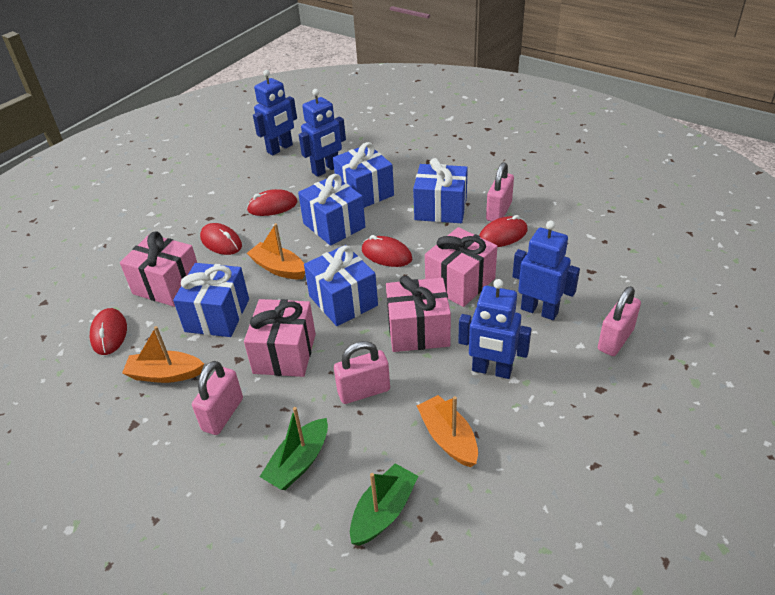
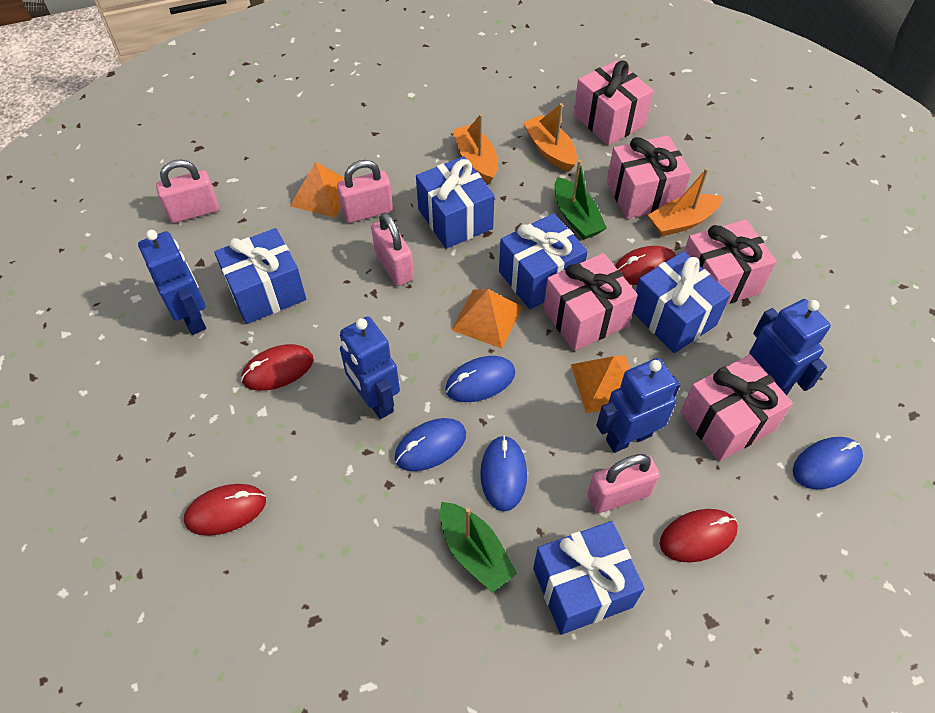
blue mouse: none = 0 -> [395,418,466,471] [445,356,515,402] [480,435,527,511] [793,437,863,489] = 4
orange pyramid: none = 0 -> [290,162,344,218] [451,289,522,348] [571,355,630,413] = 3
pink gift: [120,231,197,307] [244,299,316,377] [386,276,451,352] [425,227,497,307] = 4 -> [543,253,638,351] [573,60,654,145] [607,135,691,219] [680,355,793,461] [684,219,777,304] = 5
red mouse: [90,308,127,355] [200,223,242,255] [247,189,297,216] [362,235,412,267] [479,215,527,247] = 5 -> [184,484,266,536] [241,344,314,391] [615,246,676,285] [660,509,738,563] = 4

